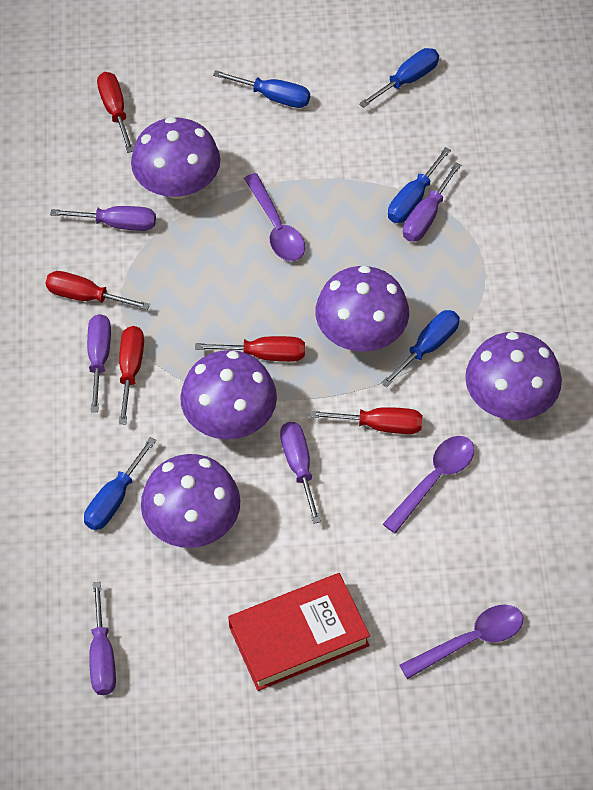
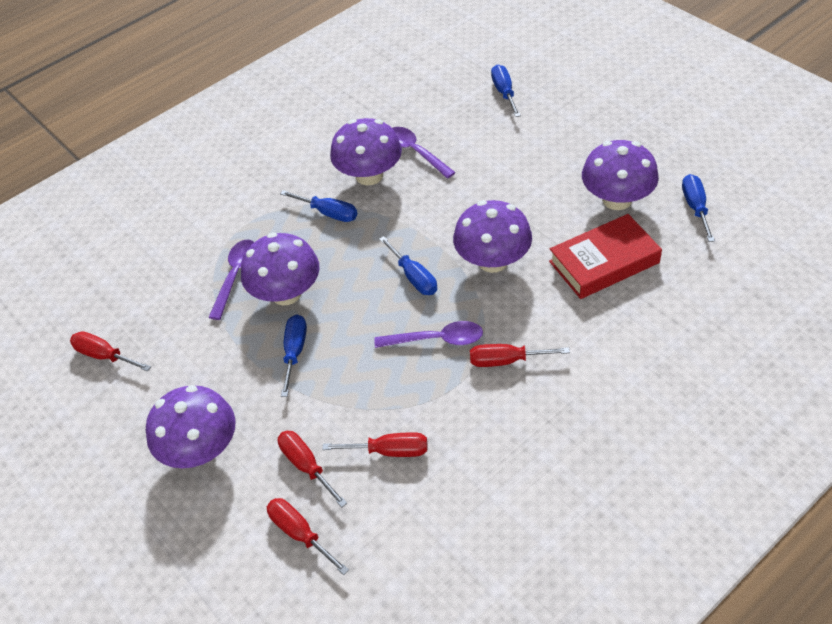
purple screwdriver: [50,206,156,231] [87,314,111,412] [89,582,116,695] [280,422,321,524] [403,162,461,242] = 5 -> none = 0

